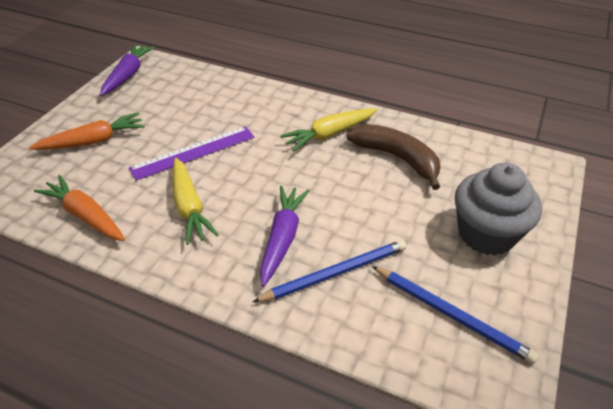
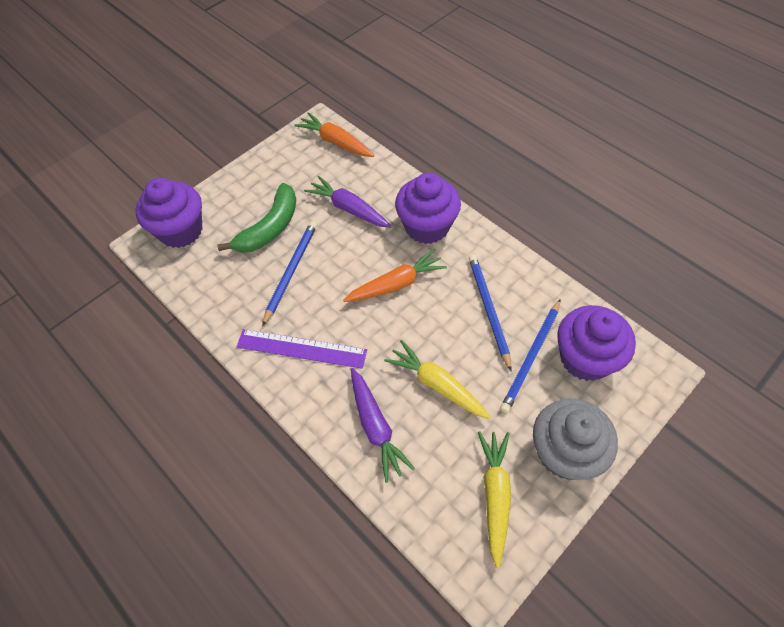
blue pencil: [253,240,406,302] [372,266,539,364] = 2 -> [262,221,317,326] [469,255,512,371] [500,300,560,413] = 3
brown banana: [346,124,441,190] = 1 -> none = 0
green banana: none = 0 -> [217,183,296,253] = 1
purple cupcake: none = 0 -> [136,178,202,248] [395,173,461,244] [557,305,636,381] = 3

